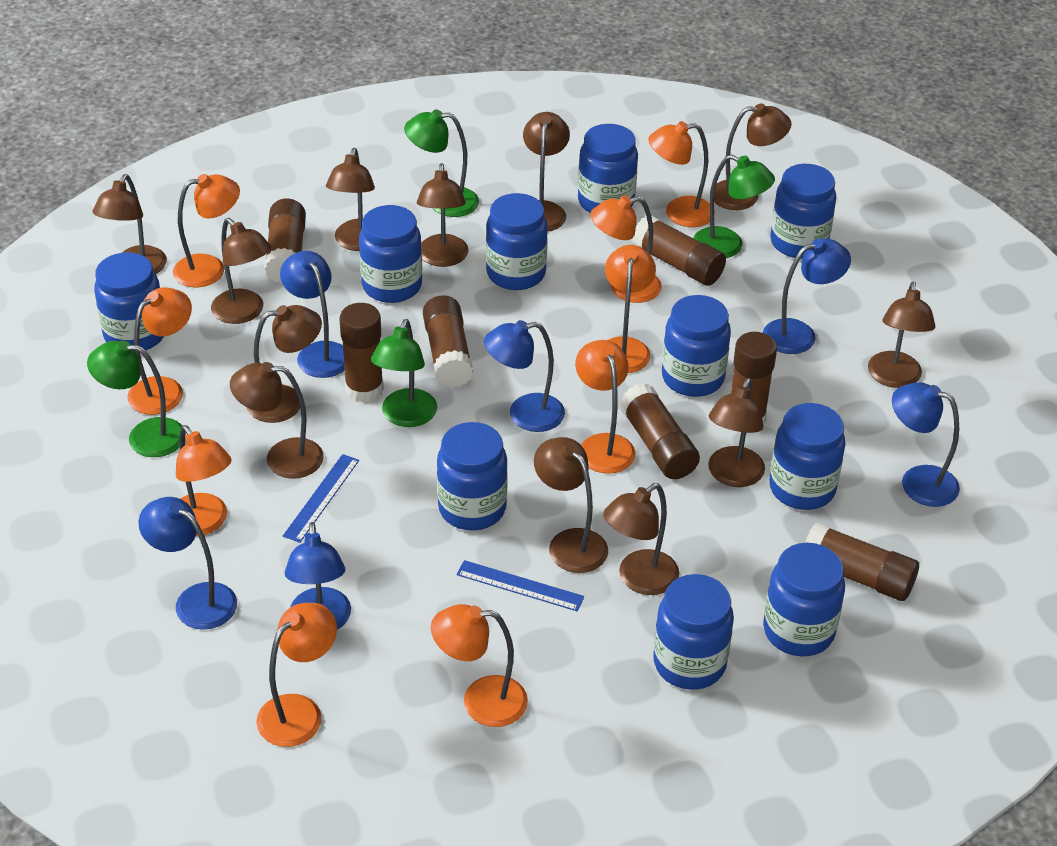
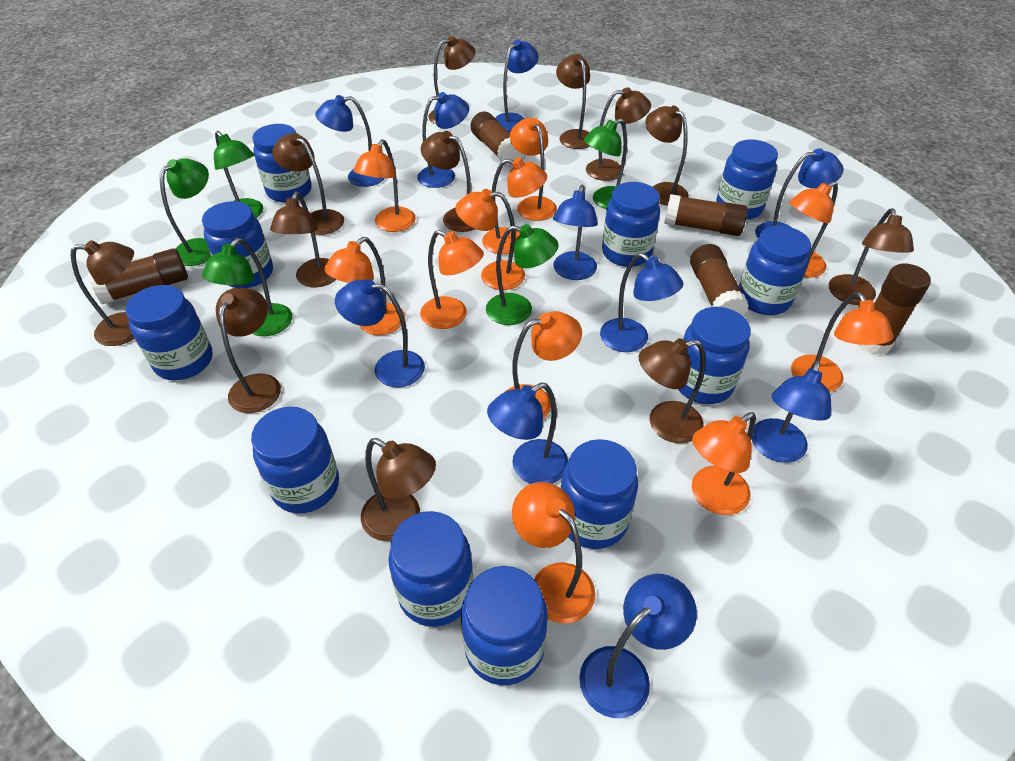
blue jar: [94,252,164,350] [359,205,422,303] [437,422,508,531] [486,193,548,290] [578,124,638,213] [653,574,734,690] [662,295,731,397] [763,543,845,656] [769,403,846,510] [770,164,836,259] = 10 -> [126,285,213,380] [202,201,273,288] [251,407,339,513] [252,124,312,202] [388,511,474,627] [461,566,548,685] [560,439,638,549] [602,182,660,267] [678,307,751,404] [716,140,778,220] [739,226,811,315] = 11
blue lamp: [138,497,237,630] [280,251,345,378] [285,522,351,630] [484,320,565,432] [763,239,851,354] [892,382,960,507] = 6 -> [315,95,385,187] [335,279,425,387] [417,92,470,188] [487,383,568,484] [495,39,538,132] [553,185,598,280] [579,574,697,718] [600,253,683,352] [752,360,831,463] [755,148,844,238] = 10
blue ruler: [283,454,359,543] [456,560,584,611] = 2 -> none = 0
brown glue stick: [264,199,306,284] [340,303,384,403] [423,295,473,388] [619,383,700,479] [632,215,726,286] [731,332,777,424] [805,522,919,601] = 7 -> [88,248,188,304] [471,112,523,166] [664,194,748,236] [690,244,749,316] [858,264,931,355] = 5
green lamp: [87,340,186,457] [371,319,437,427] [404,109,479,217] [693,154,775,258] = 4 -> [160,158,211,266] [202,238,292,336] [214,131,263,218] [486,224,559,325] [584,118,627,209] = 5
orange lamp: [127,287,192,415] [173,174,240,288] [176,425,232,536] [256,603,337,747] [431,604,528,727] [575,340,636,474] [590,195,662,303] [605,245,656,373] [648,121,715,227] = 9 -> [324,237,405,335] [354,139,416,232] [420,230,484,329] [455,189,525,290] [482,157,547,254] [505,311,582,419] [510,118,557,221] [512,482,595,624] [692,412,756,515] [789,181,838,278] [791,292,893,392] = 11

